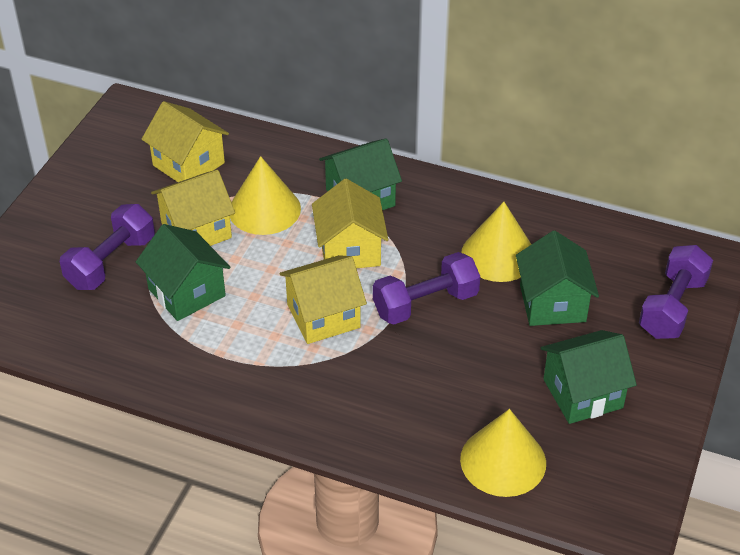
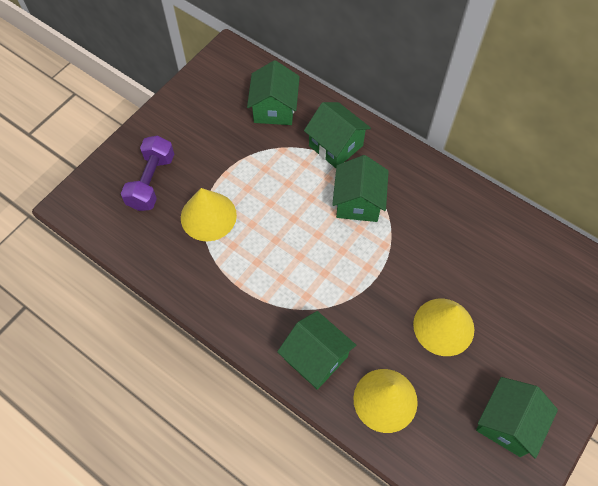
green house: [136,224,230,321] [319,138,402,210] [516,231,599,326] [541,330,637,424] = 4 -> [247,60,300,125] [277,311,356,390] [304,102,371,168] [332,155,389,222] [476,377,558,459] = 5
purple dumbbell: [60,204,155,290] [373,252,480,325] [639,245,713,339] = 3 -> [121,135,174,211] = 1
yellow house: [142,101,229,182] [151,170,235,246] [279,255,367,344] [312,179,388,268] = 4 -> none = 0

